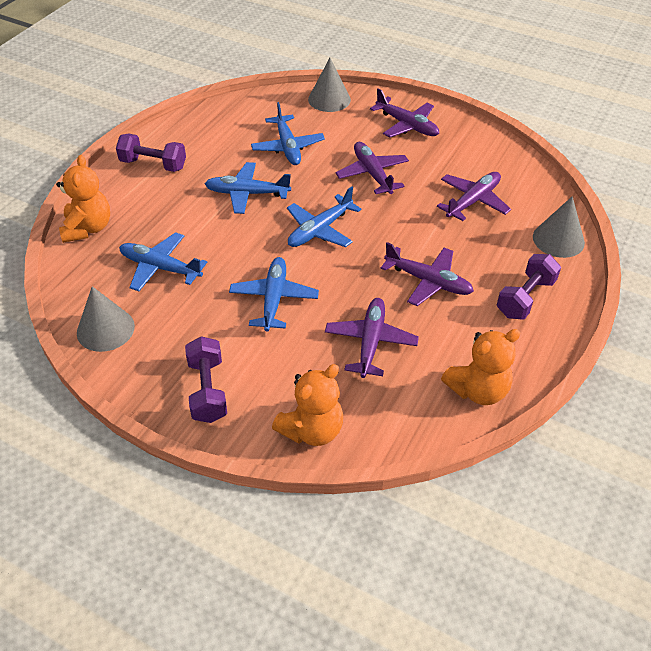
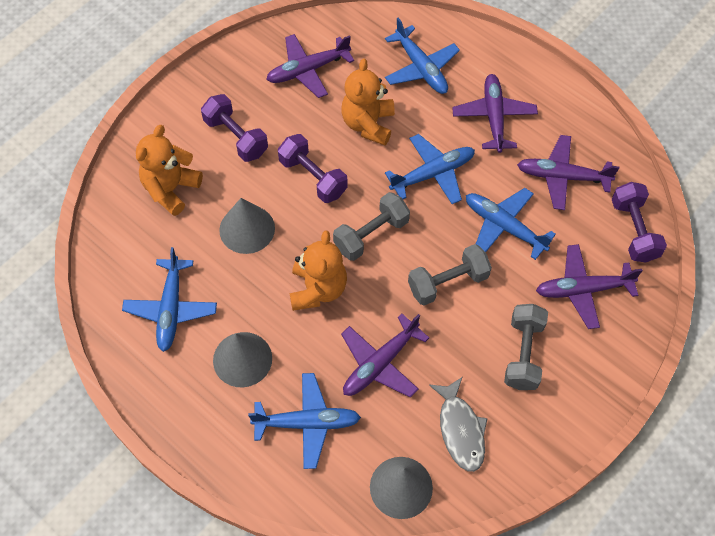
grey dumbbell: none = 0 -> [333,192,410,261] [408,244,492,305] [504,304,548,390] = 3
grey fish: none = 0 -> [429,377,488,472] = 1

